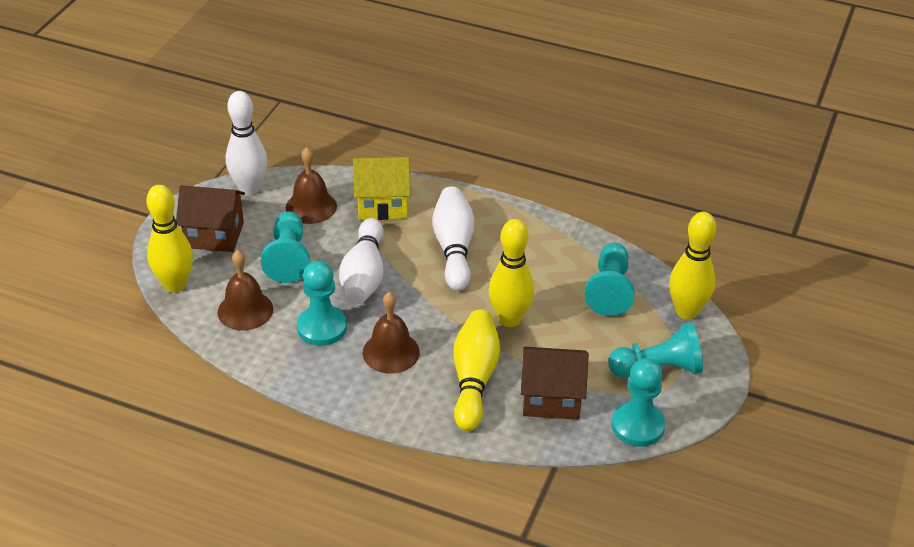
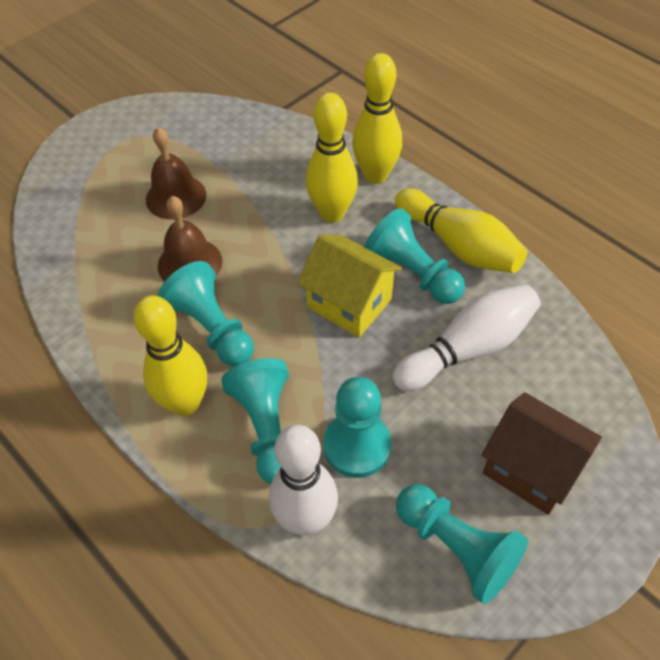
brown bell: [218,250,273,331] [286,147,337,224] [363,292,420,374] = 3 -> [146,127,206,220] [158,196,222,282] = 2
brown house: [176,185,245,252] [521,347,589,420] = 2 -> [482,392,602,515] = 1
white bowling pin: [226,91,267,196] [339,218,384,305] [432,186,475,291] = 3 -> [269,425,338,535] [392,284,541,391] = 2

